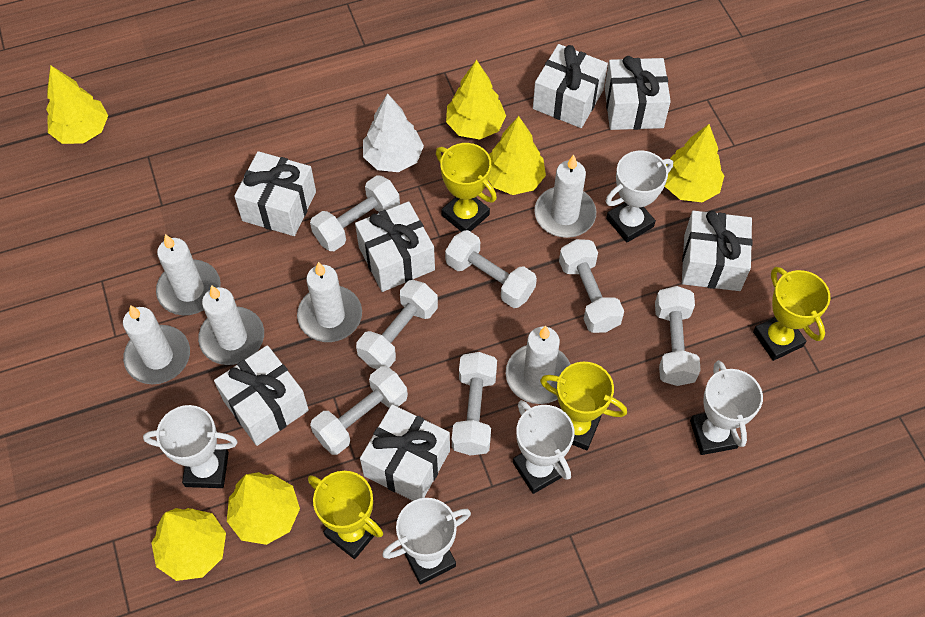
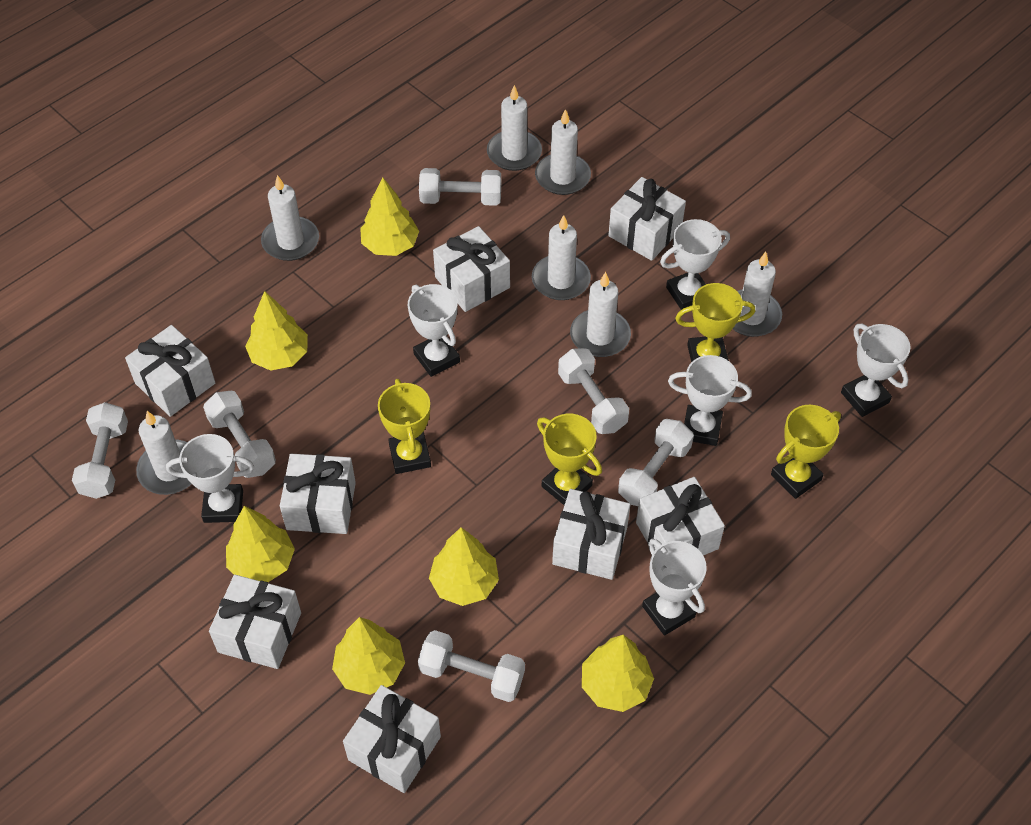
white candle: [123,305,190,384] [156,234,221,315] [198,285,264,365] [297,262,362,342] [506,326,571,404] [534,155,596,238] = 6 -> [136,411,192,495] [261,175,319,261] [487,85,542,171] [532,215,591,300] [535,109,591,195] [570,272,631,357] [733,252,782,337] = 7
white dumbbell: [310,175,400,251] [310,366,408,455] [356,280,438,369] [445,230,537,308] [452,352,497,455] [559,239,624,333] [655,286,701,386] = 7 -> [72,402,128,499] [203,391,276,478] [418,630,525,702] [419,168,501,206] [558,348,629,434] [618,419,694,506] = 6
white gift: [214,345,309,446] [234,151,316,236] [355,201,435,292] [360,405,450,501] [533,44,608,128] [605,56,671,130] [682,211,752,291] = 7 -> [125,325,215,417] [209,575,301,669] [280,454,356,534] [343,685,441,793] [433,226,510,312] [552,489,630,580] [608,177,686,261] [636,477,725,555] = 8
white tree: [363,93,424,172] = 1 -> none = 0
white trophy: [143,405,238,488] [382,498,471,585] [513,400,575,494] [606,151,673,243] [690,360,763,455] = 5 -> [166,434,254,523] [408,284,460,377] [642,539,707,636] [660,219,730,310] [668,355,752,446] [841,324,911,417] = 6

